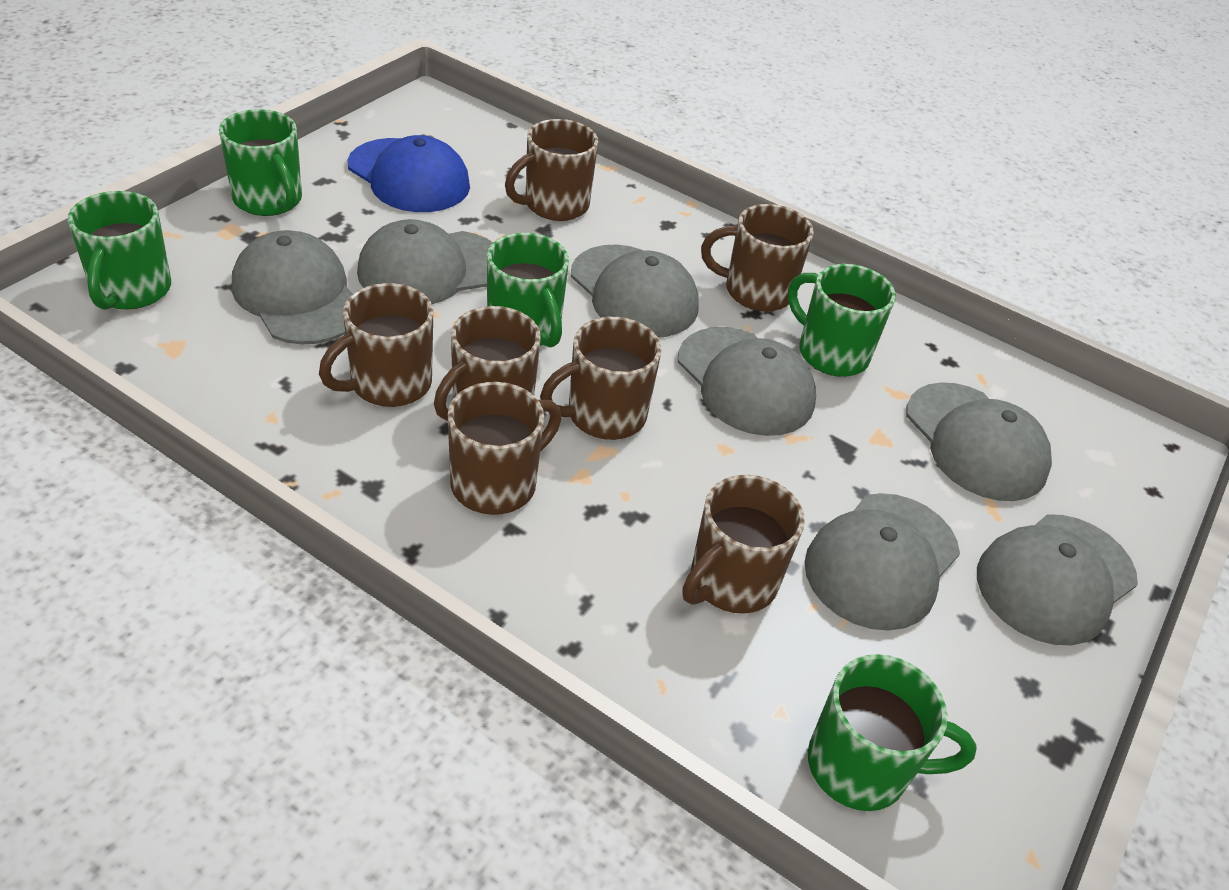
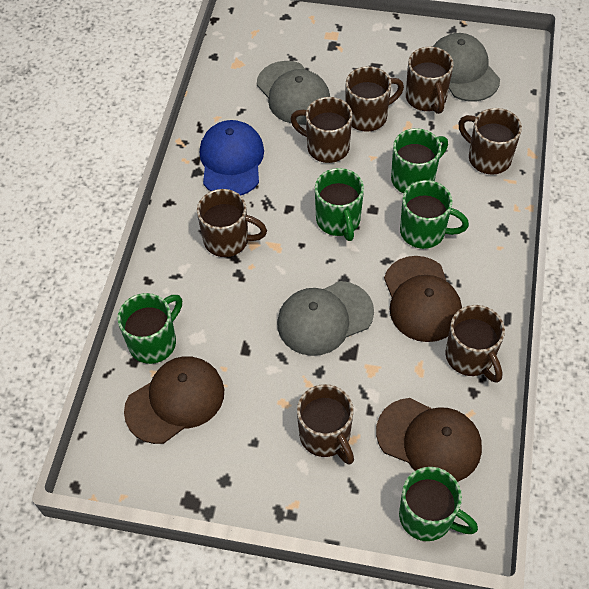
brown cap: none = 0 -> [124,356,224,444] [376,398,482,482] [384,256,462,342] = 3
grey cap: [232,230,353,345] [357,219,493,304] [571,245,699,337] [678,327,816,436] [805,493,960,631] [906,382,1052,501] [977,514,1138,645] = 7 -> [257,61,330,124] [277,281,374,356] [433,33,500,102] = 3

